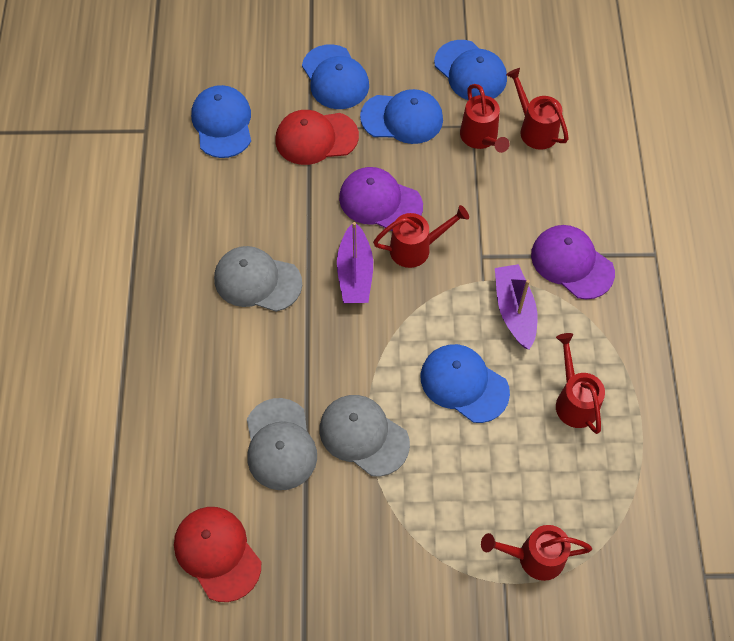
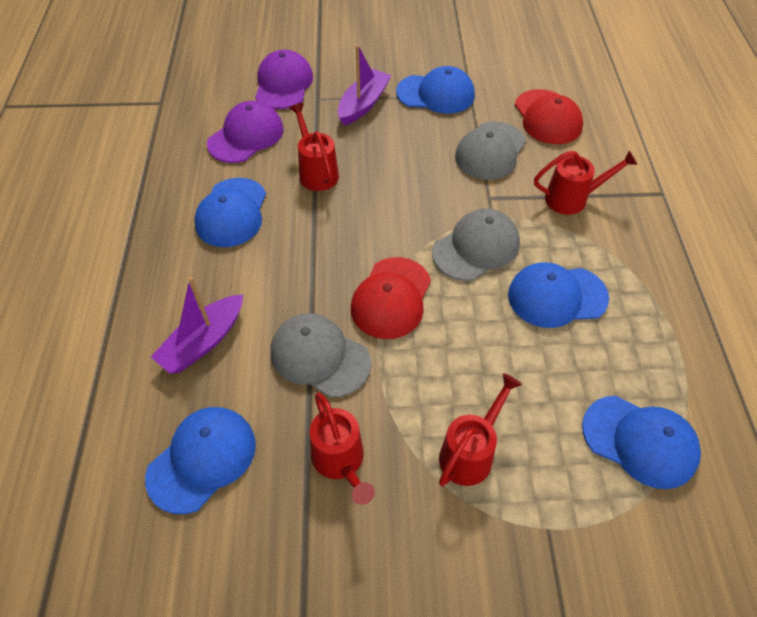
red watering can: [373,205,469,268] [460,84,510,153] [481,525,592,581] [506,68,569,150] [556,333,605,434] = 5 -> [289,103,339,191] [310,392,375,505] [439,373,522,486] [534,150,637,215] = 4

